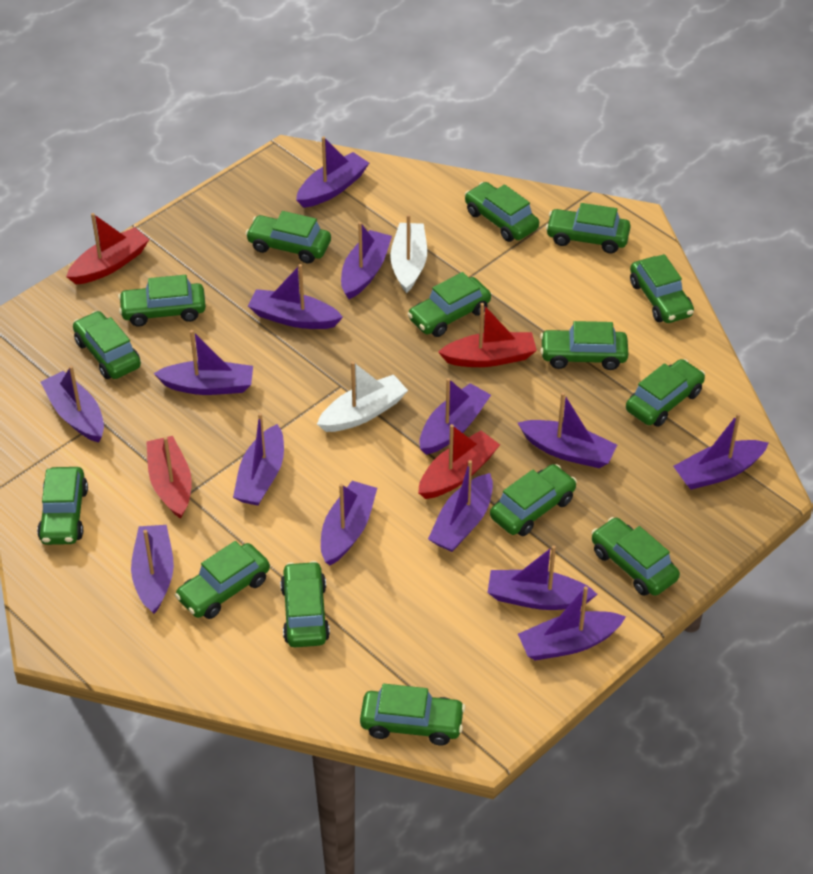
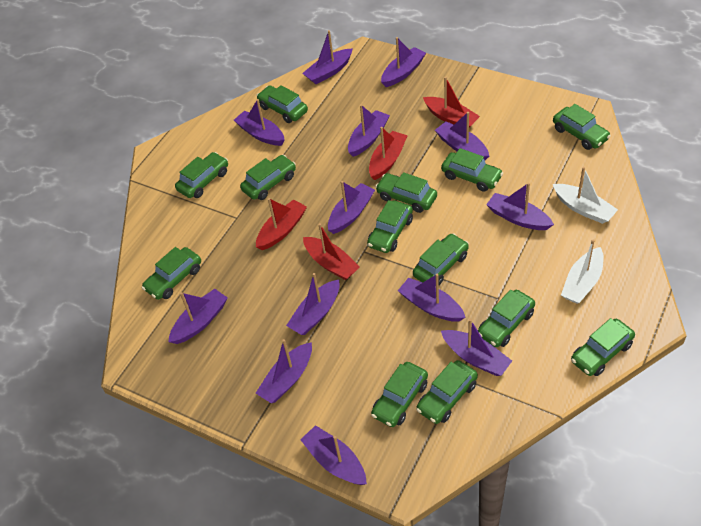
green car: [37,467,88,545] [73,311,141,379] [118,275,206,327] [175,541,270,619] [245,211,331,264] [280,561,330,647] [360,684,465,745] [407,272,491,337] [465,182,539,242] [490,464,577,536] [540,321,628,370] [546,203,631,253] [591,517,680,596] [626,359,705,427] [630,254,694,323] = 15 -> [142,247,201,300] [175,152,228,198] [240,155,296,200] [256,85,308,123] [367,200,413,253] [371,362,428,427] [375,172,437,213] [413,233,469,285] [416,360,478,424] [441,148,503,192] [478,290,535,347] [553,104,611,150] [571,318,635,376] = 13
purple boat: [41,366,104,442] [131,525,174,614] [153,330,253,395] [233,413,284,506] [248,264,343,329] [296,136,369,208] [321,481,377,566] [341,222,392,299] [420,378,491,455] [428,460,493,552] [487,545,598,610] [518,392,617,468] [518,586,626,661] [673,413,769,490] = 14 -> [168,289,228,344] [234,99,285,146] [256,339,312,403] [286,273,340,335] [300,425,367,485] [302,30,352,84] [328,181,375,234] [348,104,390,157] [381,37,426,87] [398,274,466,322] [435,112,489,160] [441,319,512,376] [486,183,554,230] = 13

